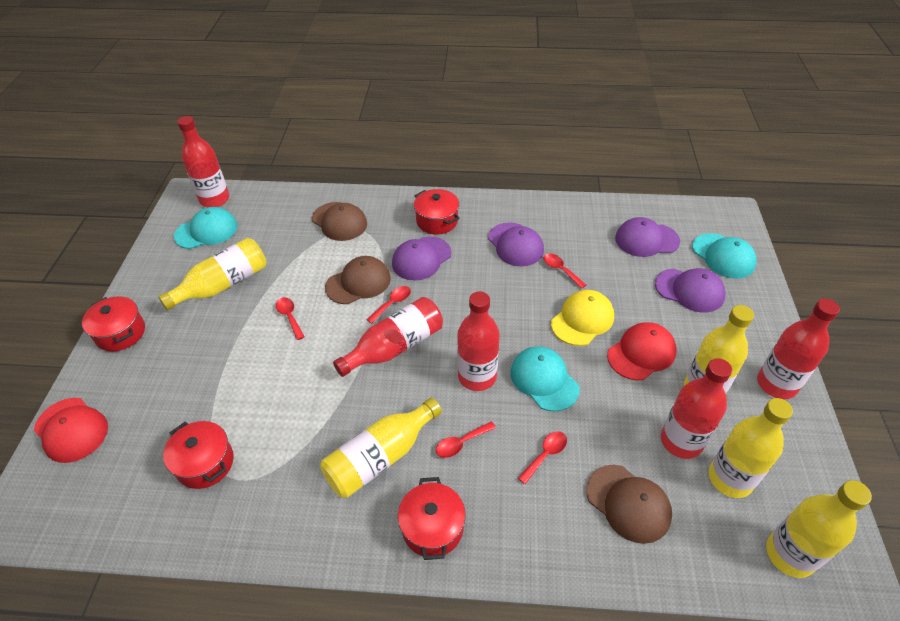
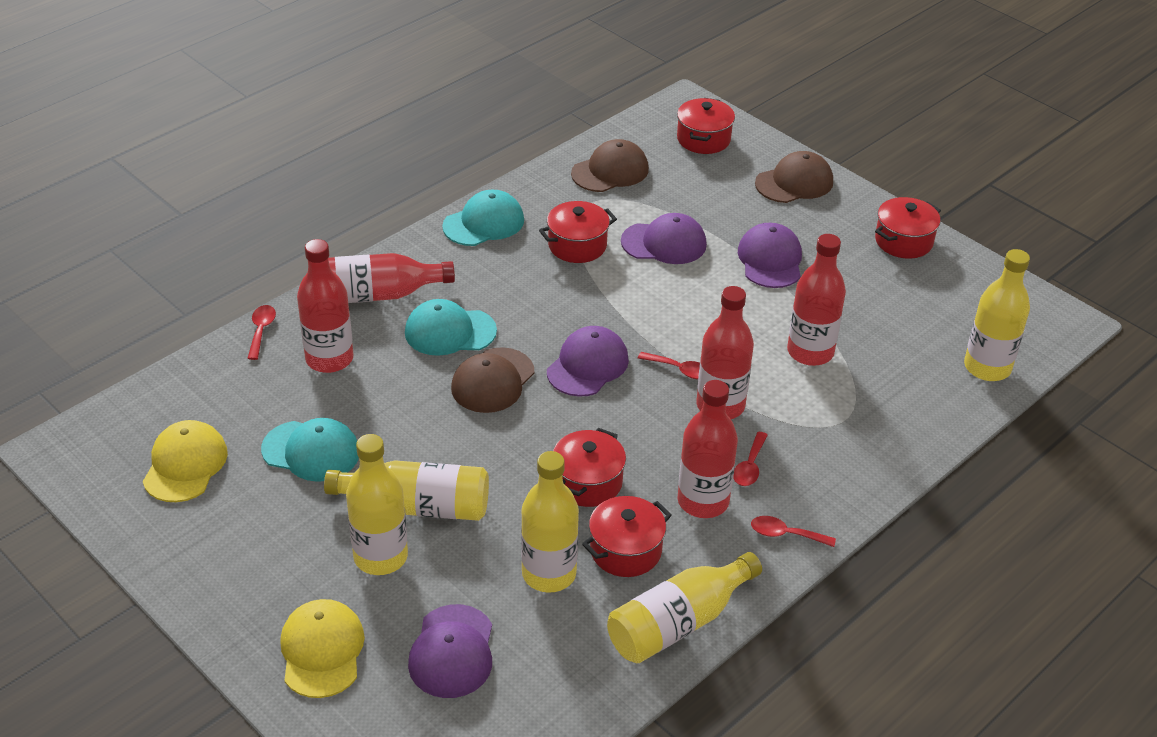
red cap: [34,398,108,463] [607,322,677,380] = 2 -> none = 0
red pot: [82,296,145,352] [163,421,234,489] [398,477,465,560] [414,189,460,235] = 4 -> [539,201,617,263] [553,428,626,507] [582,496,672,577] [677,98,735,154] [875,197,941,259] = 5
red spoon: [276,297,305,340] [366,286,411,324] [436,421,496,458] [518,431,567,484] [544,253,586,289] = 5 -> [247,305,276,360] [638,352,700,379] [733,432,768,486] [751,516,836,547] = 4
yellow cap: [551,290,614,346] = 1 -> [143,420,228,502] [280,599,365,698] = 2

